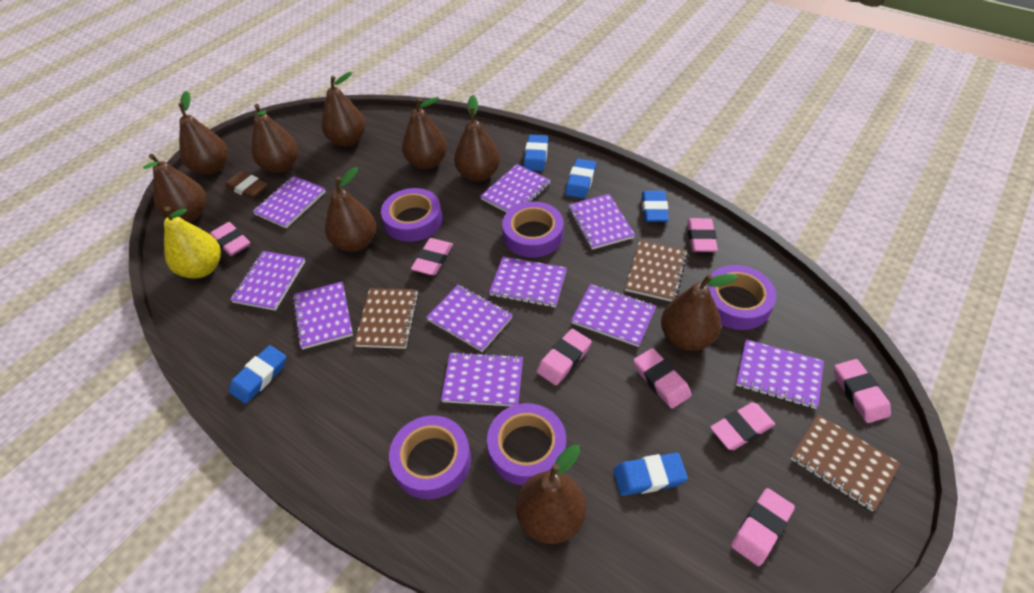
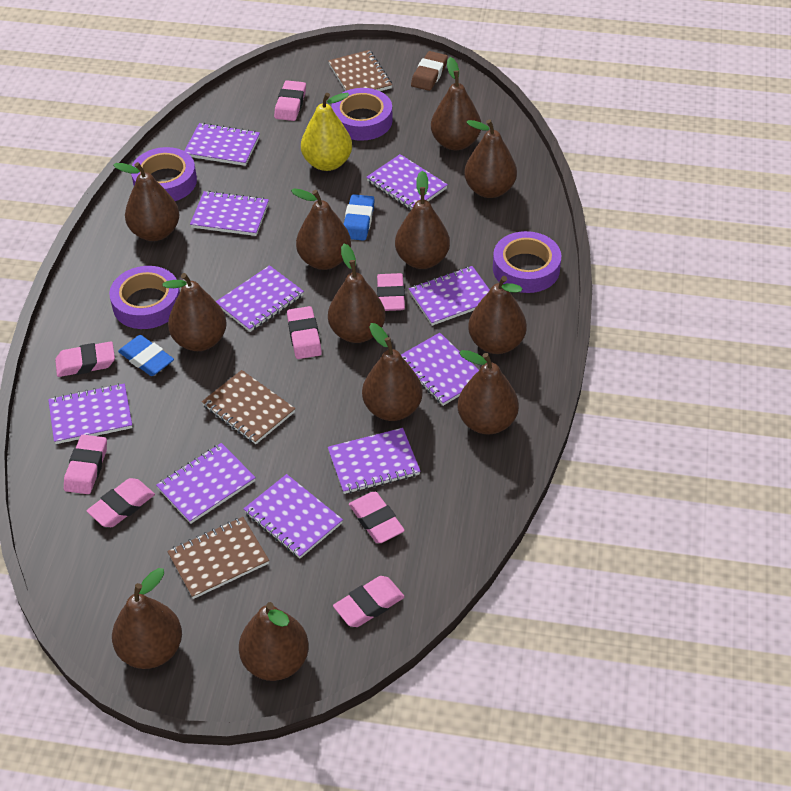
blue eraser: [229,345,286,404] [524,135,548,171] [565,159,596,198] [613,453,688,496] [642,191,669,222] = 5 -> [118,335,174,376] [344,194,375,241] = 2
brown pear: [143,154,206,222] [179,91,228,175] [251,104,298,173] [322,72,366,146] [325,167,376,252] [402,97,447,169] [454,95,500,181] [516,445,586,544] [661,274,738,351] = 9 -> [112,568,182,669] [113,162,180,241] [163,273,227,351] [239,602,309,681] [291,188,351,270] [328,244,385,343] [362,323,423,421] [395,171,450,269] [431,57,481,150] [457,350,519,434] [464,119,517,198] [468,276,527,354] = 12
purple tape: [381,188,442,242] [389,415,471,499] [487,403,566,486] [502,202,564,258] [706,265,776,330] = 5 -> [109,266,180,329] [131,147,197,201] [331,88,393,141] [493,231,561,293] = 4

